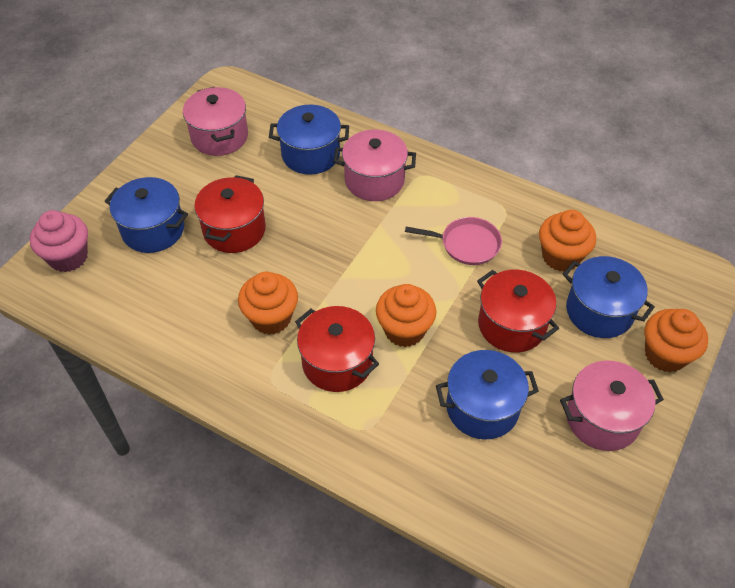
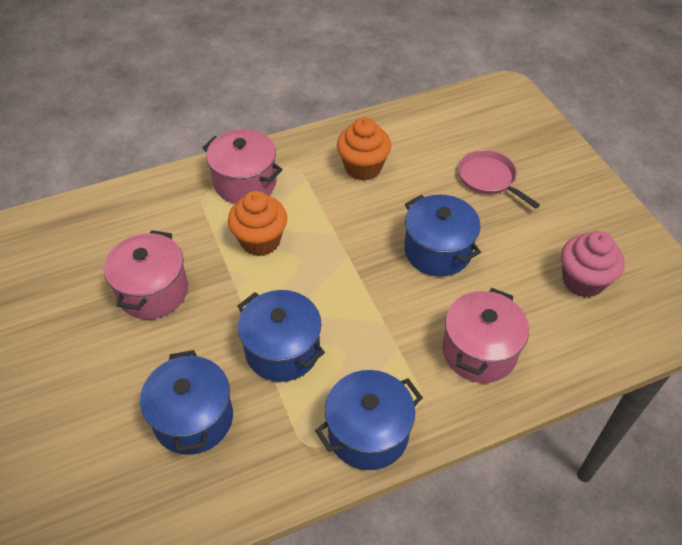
orange cupcake: [238,272,298,335] [376,284,436,347] [539,210,596,272] [645,309,708,372] = 4 -> [228,191,287,256] [337,117,391,181] = 2
red pot: [194,175,266,253] [295,306,379,392] [477,270,559,353] = 3 -> none = 0

